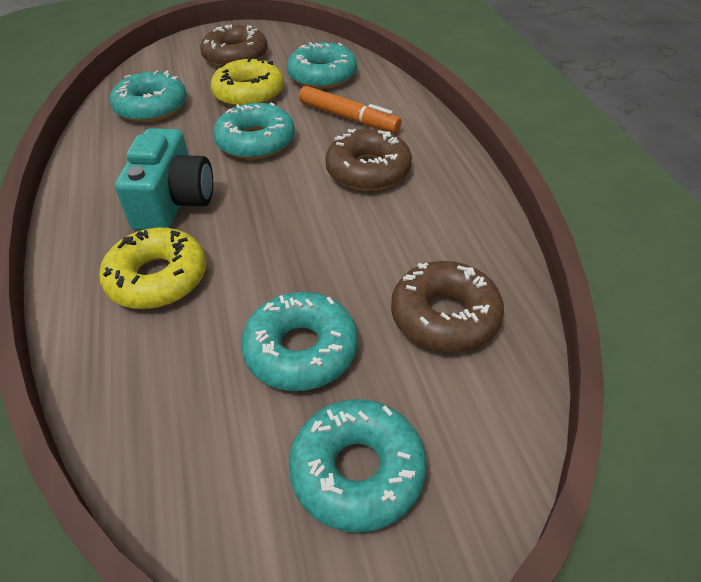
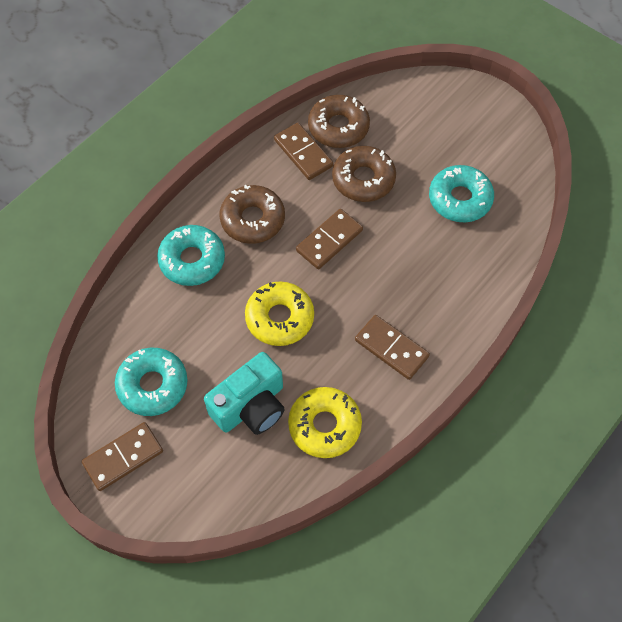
brown domino: none = 0 -> [82,422,163,491] [274,123,333,180] [296,209,363,269] [355,315,430,380] = 4
orange marker: [299,86,402,133] = 1 -> none = 0
turquoise donut: [110,71,187,122] [213,102,295,159] [241,292,358,391] [287,42,357,89] [289,399,426,533] = 5 -> [115,347,188,416] [157,225,225,286] [429,165,494,222] = 3

